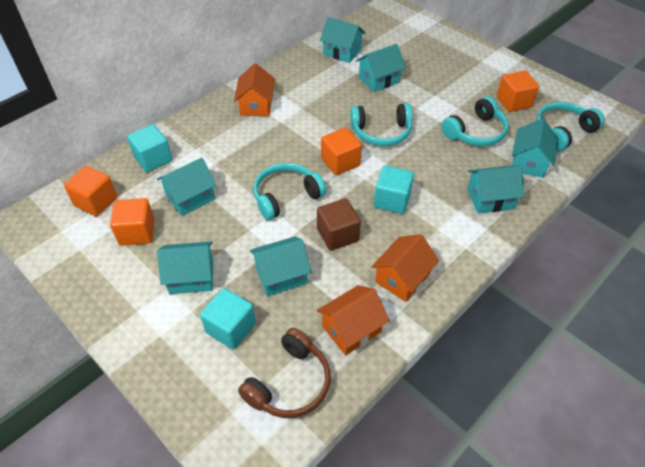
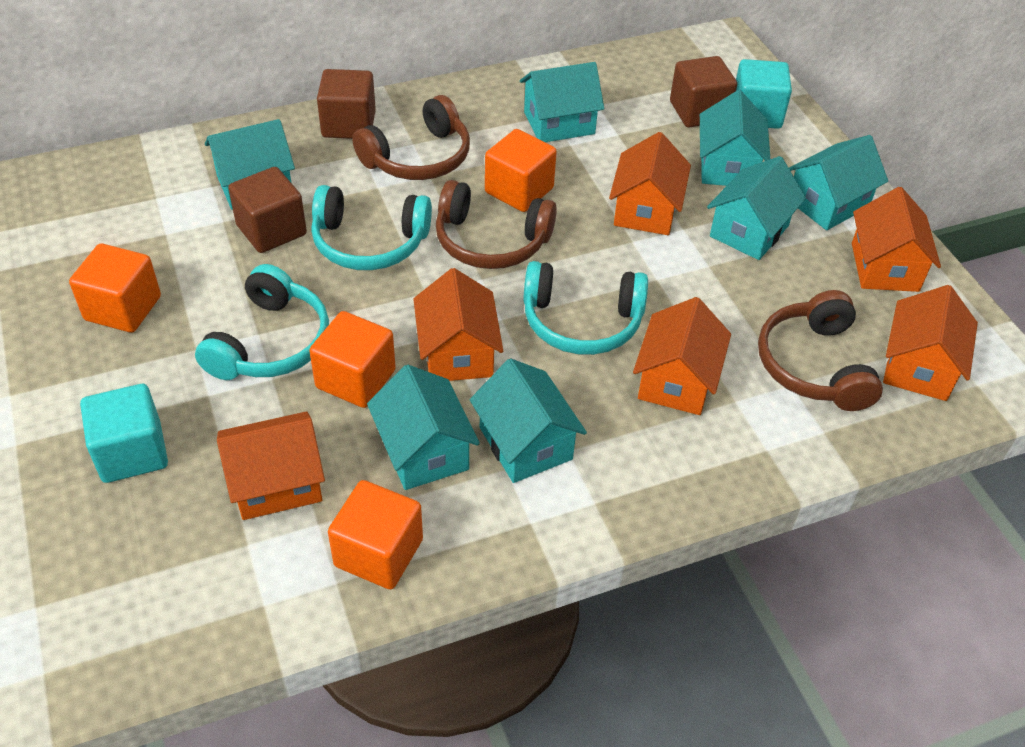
brown cube: [317,198,361,251] = 1 -> [228,167,307,253] [317,69,376,139] [670,56,737,127] = 3
brown headphones: [238,328,331,418] = 1 -> [352,95,470,180] [436,180,557,269] [758,290,883,411] = 3
orange house: [234,63,275,116] [317,285,390,355] [371,234,439,302] = 3 -> [217,412,325,520] [413,268,503,381] [609,132,691,235] [633,297,731,415] [852,187,941,292] [883,285,978,401] = 6
turquoise cube: [127,124,172,172] [200,288,256,349] [374,165,414,214] = 3 -> [80,384,168,483] [736,59,792,129] = 2
turquoise headphones: [253,163,326,220] [350,103,413,146] [441,96,509,146] [536,102,605,151] = 4 -> [195,264,329,380] [311,185,432,270] [523,261,648,355] = 3

